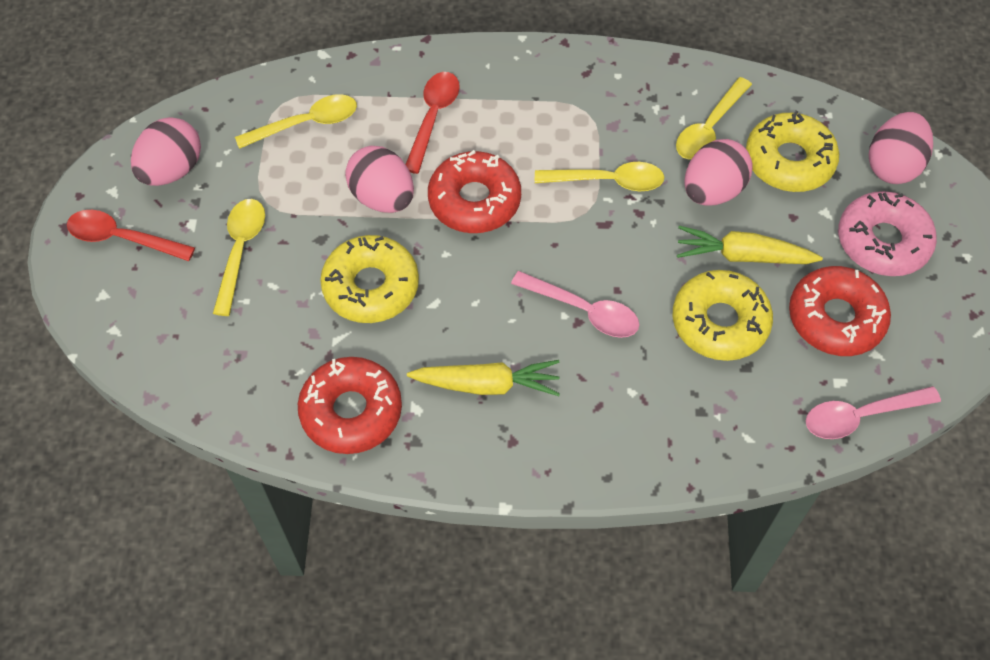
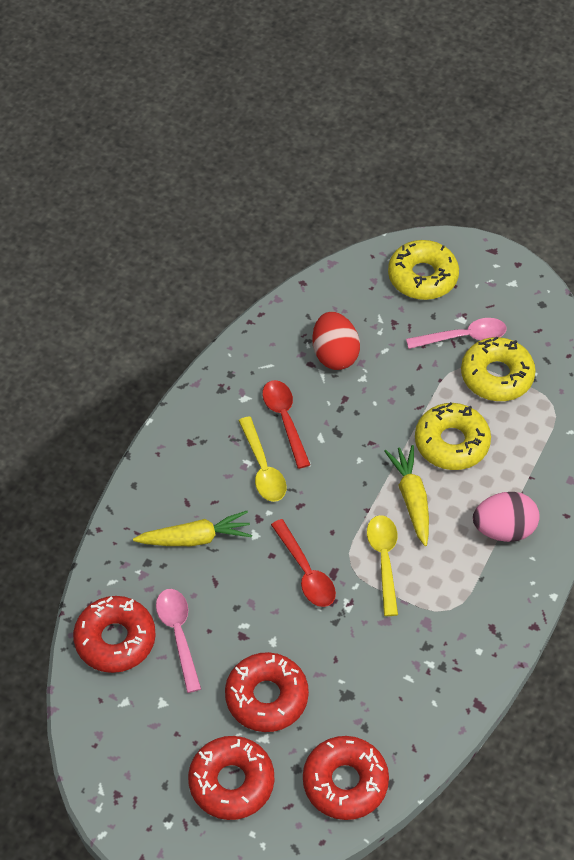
pink donut: [838,191,937,276] = 1 -> none = 0
pink egg: [131,117,201,186] [345,146,414,213] [684,139,753,206] [869,112,933,184] = 4 -> [473,492,540,542] = 1
red donut: [298,357,402,454] [428,150,521,233] [789,266,891,356] = 3 -> [73,596,156,673] [188,736,274,820] [225,652,309,732] [303,736,389,820] = 4
red egg: none = 0 -> [312,312,360,370] = 1
yellow spoon: [213,199,265,316] [235,94,357,149] [535,162,664,191] [676,77,752,160] = 4 -> [238,416,287,502] [367,515,398,616] = 2

